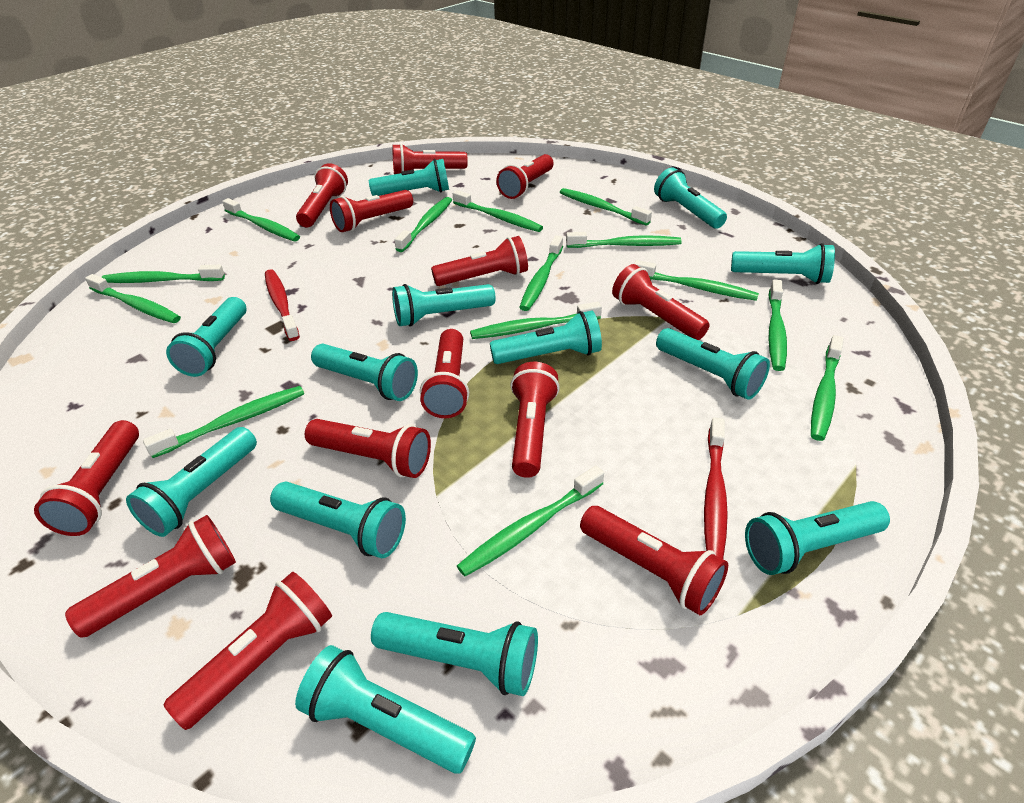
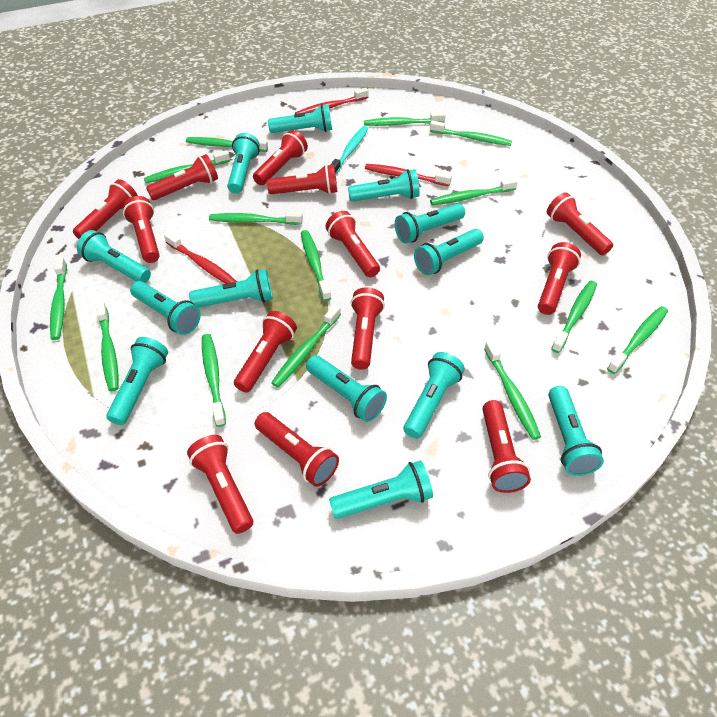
red toothbrush: [265,269,300,341] [704,418,728,559] = 2 -> [164,232,237,284] [295,88,369,114] [365,164,452,186] = 3
turquoise toothbrush: none = 0 -> [330,126,368,174] = 1

